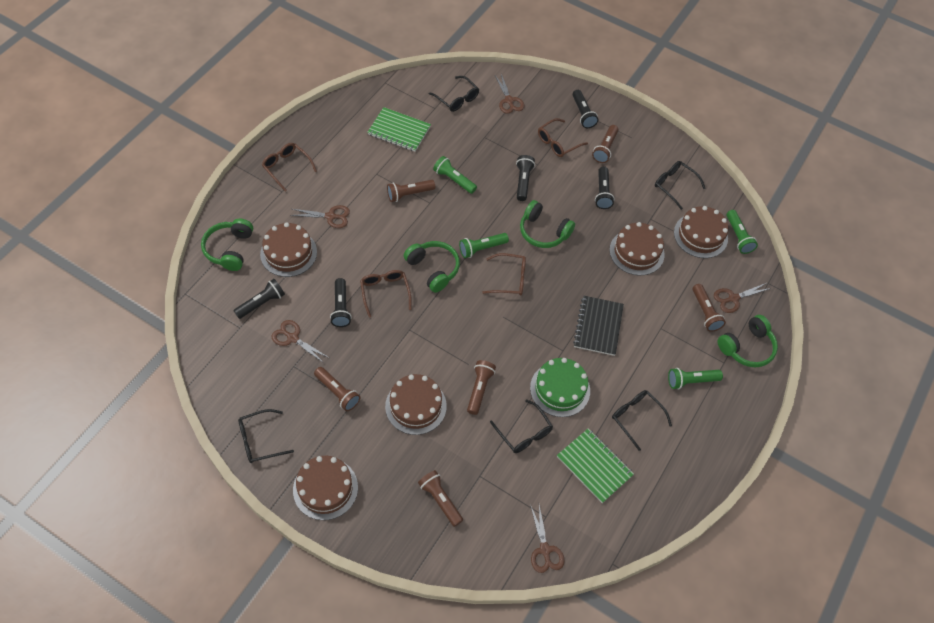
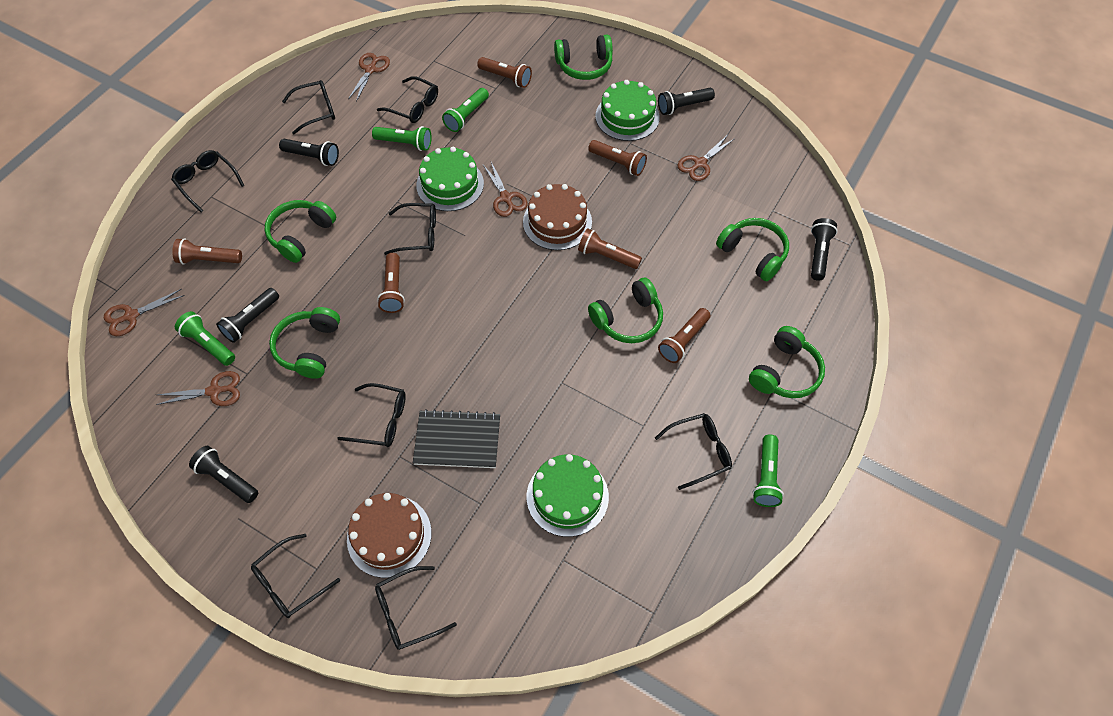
black glasses: [238,409,294,463] [429,76,479,112] [490,399,553,453] [612,390,672,451] [655,161,705,210] = 5 -> [171,150,245,212] [251,534,340,618] [282,80,335,135] [337,383,406,447] [375,566,457,650] [377,76,438,123] [384,203,436,255] [655,413,732,490] = 8
brown cake: [260,222,317,277] [293,456,358,520] [385,374,447,435] [610,222,664,275] [674,206,729,258] = 5 -> [347,493,432,578] [523,184,592,250] = 2
brown glasses: [262,143,317,192] [360,270,412,318] [482,253,526,295] [538,118,588,157] = 4 -> none = 0
green cake: [530,358,590,417] = 1 -> [416,147,484,211] [527,454,609,537] [595,80,660,141] = 3
green headphones: [201,219,253,271] [404,241,460,293] [520,200,575,248] [717,315,778,368] = 4 -> [265,200,336,263] [269,307,340,379] [554,35,613,80] [588,278,663,343] [716,218,789,281] [749,326,825,398] = 6
green notebook: [368,107,431,152] [557,428,634,503] = 2 -> none = 0

